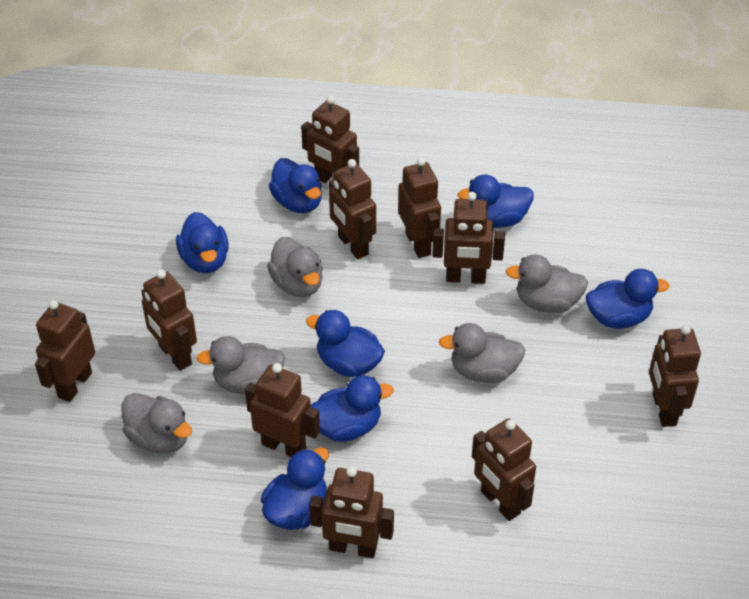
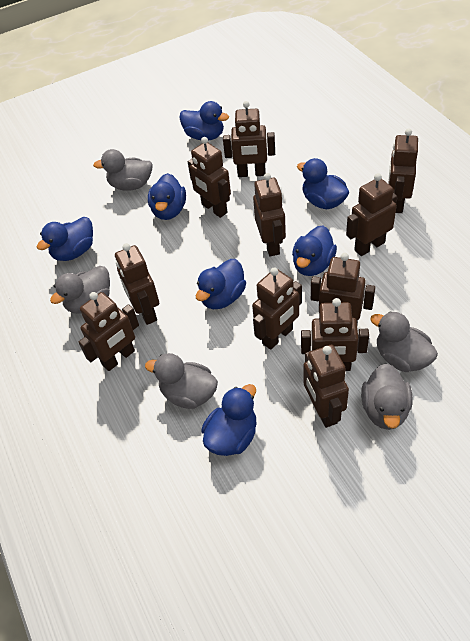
brown robot: [35,300,95,402] [142,269,197,371] [245,363,320,457] [301,96,359,183] [309,466,394,558] [329,159,376,259] [398,157,441,258] [432,192,505,284] [472,418,536,521] [649,325,701,427] = 10 -> [78,292,139,371] [115,243,159,325] [188,137,231,218] [223,101,275,177] [252,267,302,350] [253,173,286,257] [301,298,369,371] [304,345,349,428] [311,253,375,322] [346,173,397,256] [389,128,418,213] = 11

